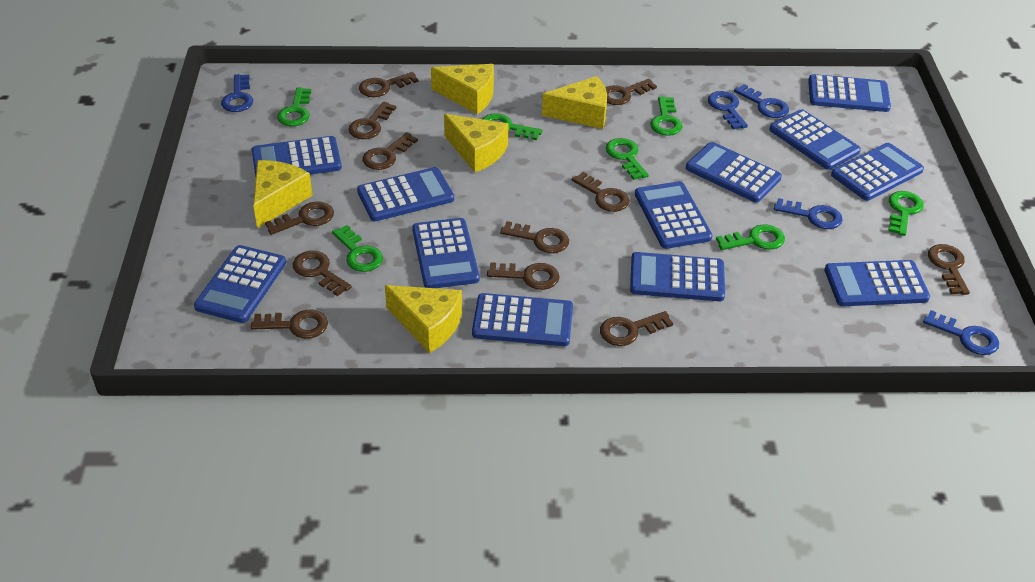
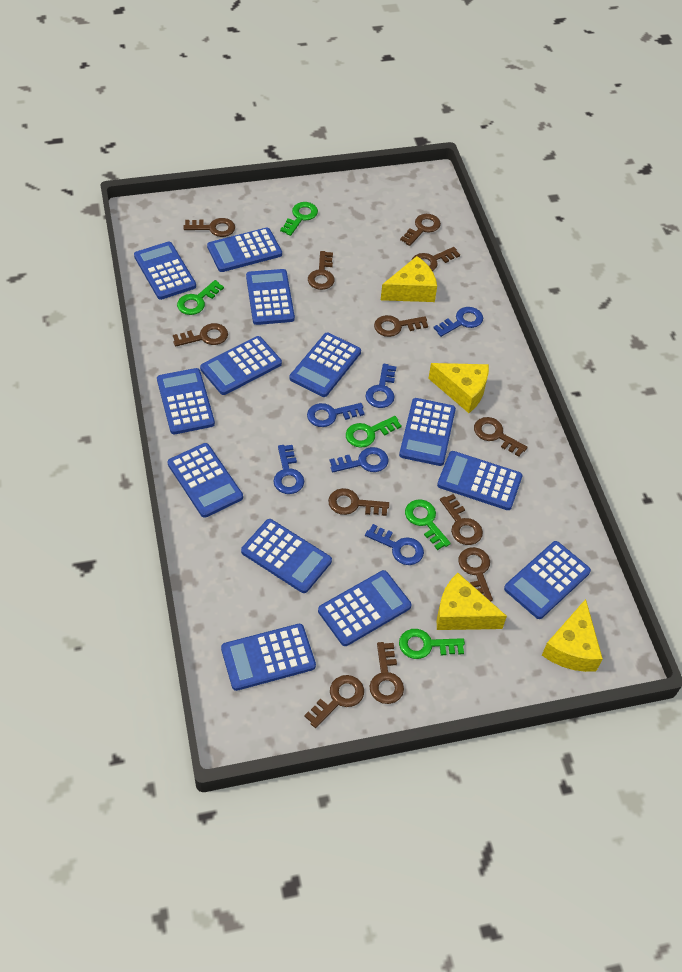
blue calculator: [194,245,286,323] [252,136,342,176] [357,167,454,221] [412,218,480,288] [472,293,573,346] [630,252,725,301] [635,181,712,249] [686,142,782,203] [769,109,861,170] [808,74,891,112] [825,260,930,306] [831,143,924,201] = 12 -> [134,242,196,300] [157,368,215,434] [168,443,243,518] [200,336,282,395] [207,228,282,272] [221,624,316,691] [241,519,332,593] [246,269,295,325] [290,333,361,397] [318,570,411,646] [399,398,456,466] [437,451,522,510] [504,541,591,619] = 13
blue key: [221,74,253,112] [708,91,748,129] [734,84,789,118] [774,198,843,229] [923,310,999,355] = 5 -> [273,445,304,494] [307,403,365,427] [330,447,389,472] [365,524,424,565] [366,364,396,408] [434,307,483,337] = 6
green key: [277,88,311,126] [332,225,383,272] [483,113,542,140] [606,138,649,180] [650,96,682,136] [716,224,785,250] [888,191,924,236] = 7 -> [177,280,224,315] [280,202,318,236] [346,416,402,448] [399,629,465,659] [405,500,451,550] = 5
yellow cheese: [253,160,313,228] [385,285,462,353] [431,64,494,114] [444,114,509,172] [542,76,607,129] = 5 -> [381,256,437,302] [428,363,489,413] [437,573,507,630] [542,599,603,672] = 4

